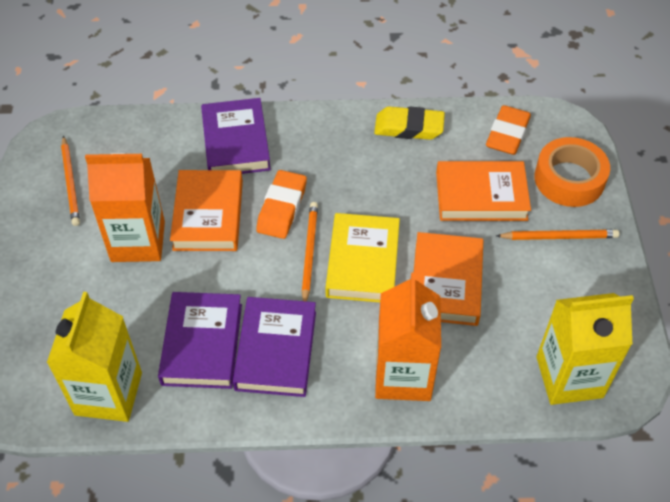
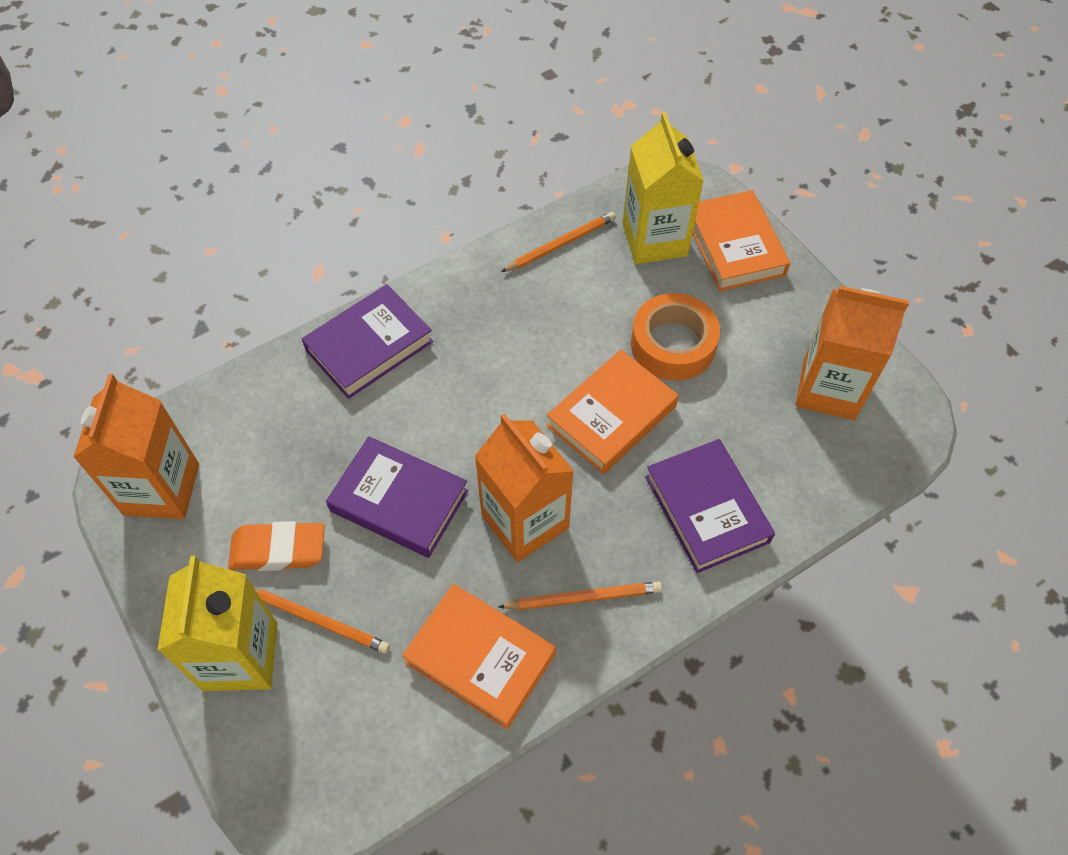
orange carton: [85,152,165,262] [375,273,441,401] = 2 -> [73,374,199,519] [474,414,574,562] [796,286,909,420] = 3
orange eraser: [256,170,307,239] [486,105,531,155] = 2 -> [228,521,325,571] = 1
yellow book: [326,213,400,302] = 1 -> none = 0
yellow eraser: [374,106,445,140] = 1 -> none = 0

